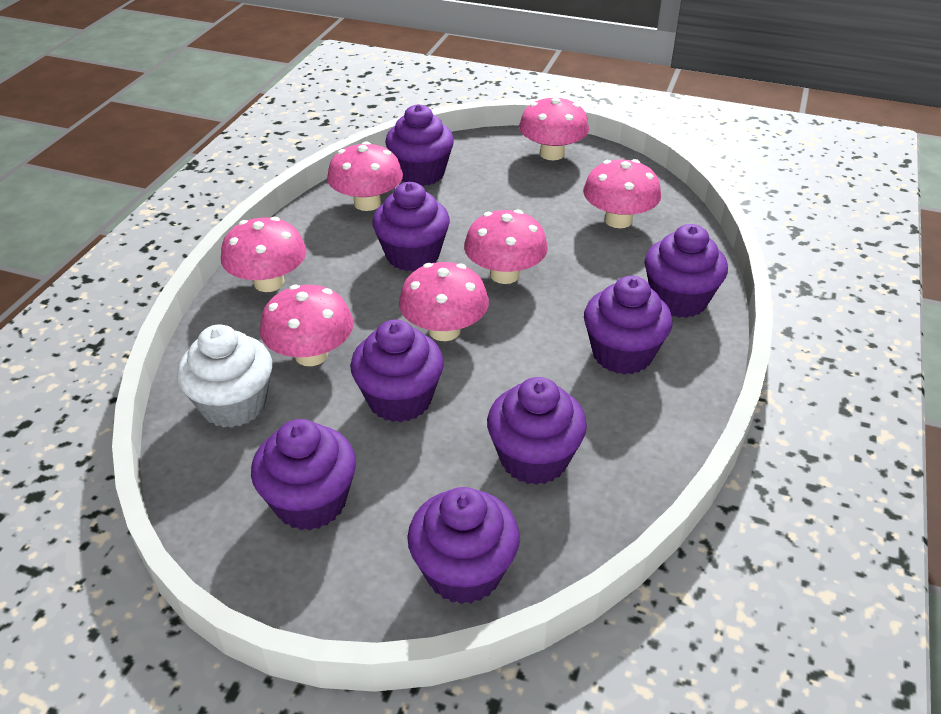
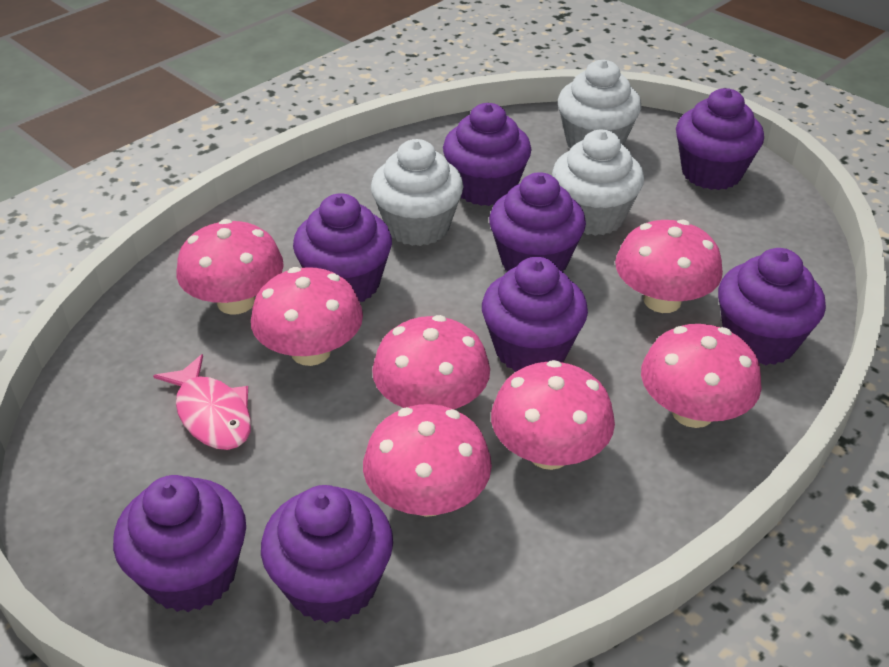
pink fish: none = 0 -> [153,354,251,450] = 1
white cupcake: [177,324,272,428] = 1 -> [371,139,464,246] [552,130,644,236] [558,60,642,148] = 3

